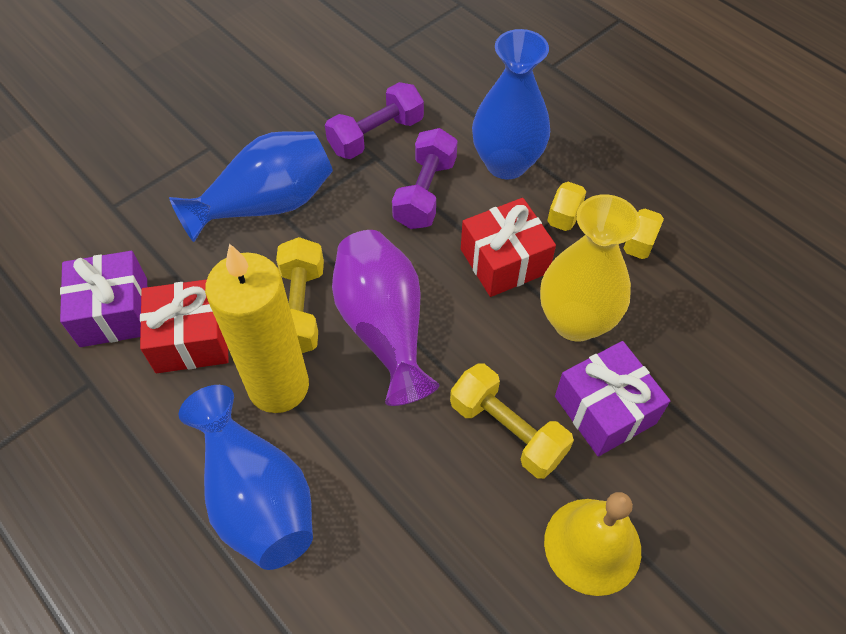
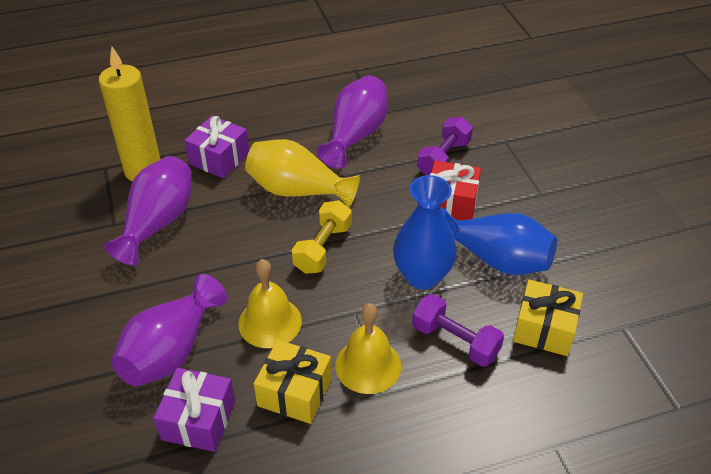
blue vase: [169,131,333,242] [179,385,313,570] [472,29,550,179] = 3 -> [393,175,457,290] [441,207,557,275] = 2
purple vase: [332,230,439,406] = 1 -> [104,156,192,266] [111,274,227,386] [317,76,387,169] = 3
red gift: [140,279,229,373] [461,198,556,297] = 2 -> [430,161,481,221] = 1
yellow bell: [544,492,641,596] = 1 -> [238,259,302,348] [335,303,401,394] = 2
yellow dumbbell: [276,237,324,353] [450,364,574,479] [547,182,664,259] = 3 -> [292,200,352,274] = 1
yellow gift: none = 0 -> [254,340,332,424] [513,279,583,356] = 2

